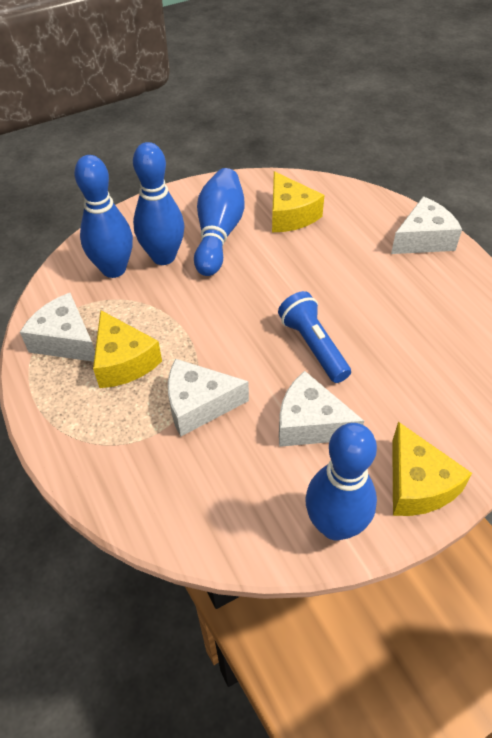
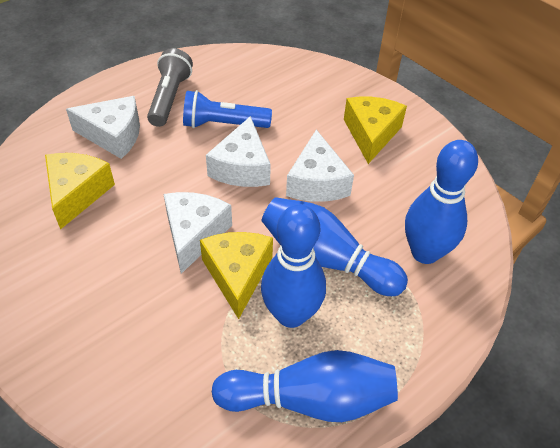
grey flashlight: none = 0 -> [147,48,193,127] = 1

